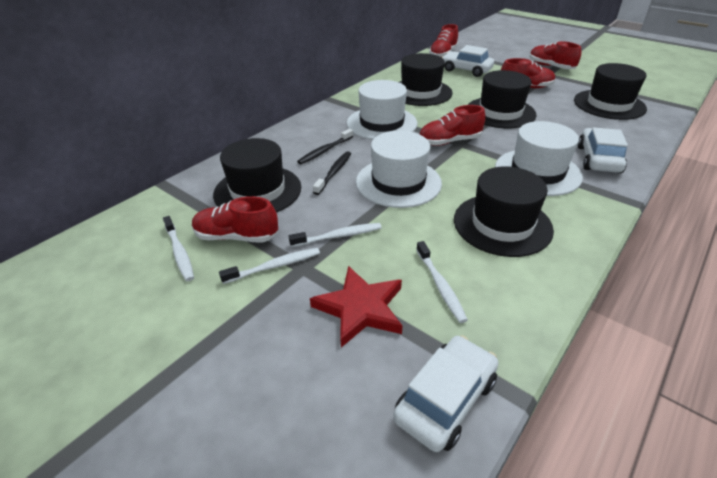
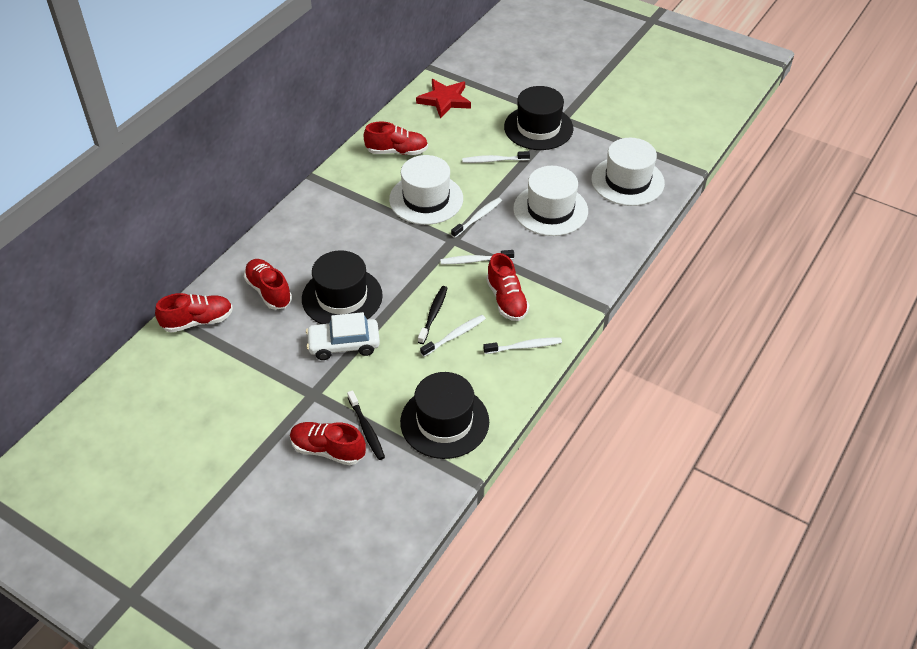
black hat: [213,138,301,213] [399,53,453,106] [454,166,554,257] [468,70,536,128] [574,63,647,120] = 5 -> [302,250,383,324] [400,372,489,459] [504,86,573,150] = 3
white car: [393,335,498,452] [442,45,494,77] [578,127,628,173] = 3 -> [306,312,380,360] = 1
white toothbrush: [163,216,194,281] [219,248,320,284] [289,223,382,247] [416,241,468,323] = 4 -> [420,315,486,357] [440,250,514,264] [451,198,502,238] [462,151,530,163] [483,337,562,354] = 5

